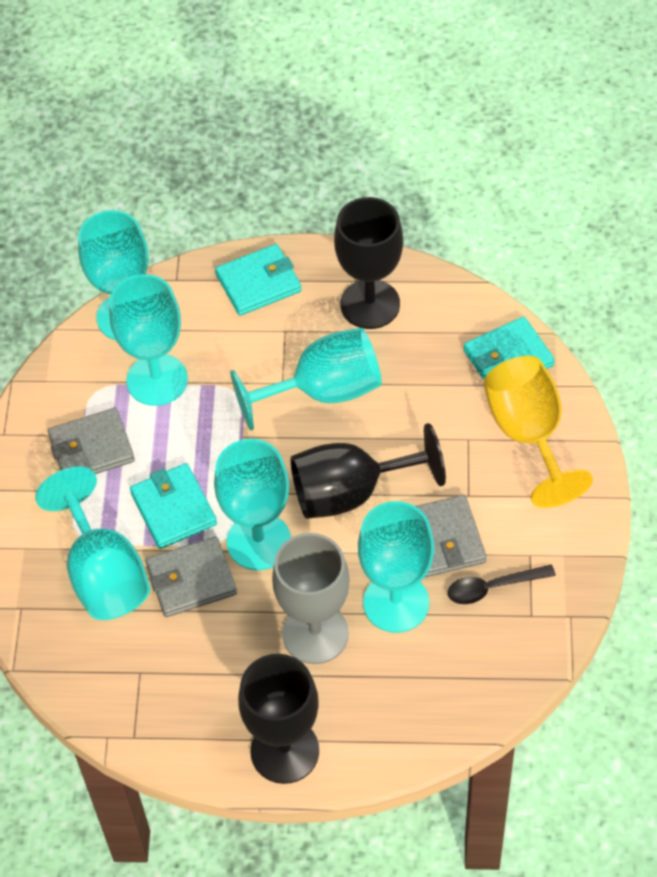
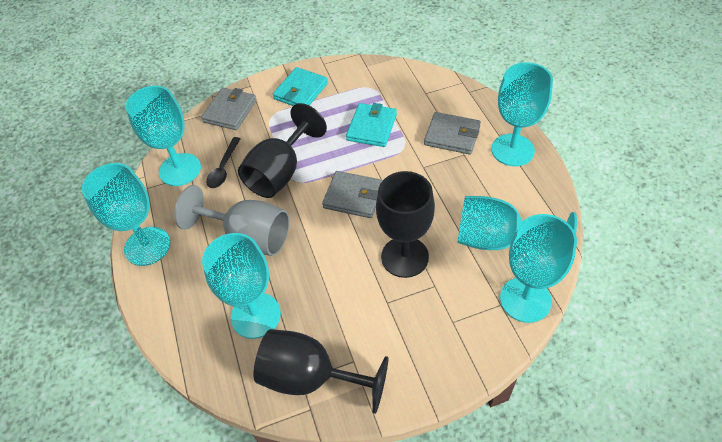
turquoise wallet: [130,463,217,549] [215,244,301,316] [463,317,555,380] = 3 -> [273,67,328,106] [346,103,397,147] = 2
yellow goblet: [484,356,593,508] = 1 -> none = 0

